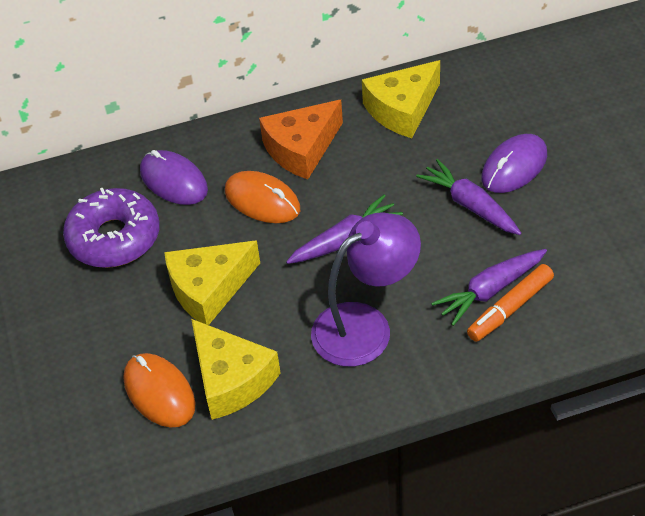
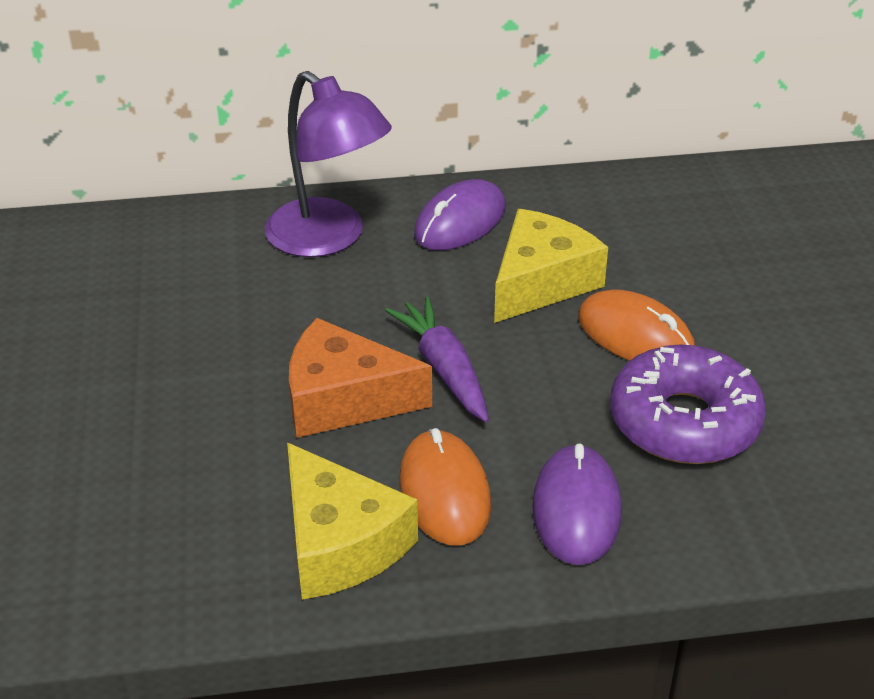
orange marker: [467,264,554,342] = 1 -> none = 0
purple carrot: [286,194,403,264] [416,159,521,235] [431,249,547,326] = 3 -> [385,297,489,422] = 1
yellow cheese: [164,240,260,325] [191,319,281,420] [362,60,440,138] = 3 -> [287,442,418,600] [494,209,608,323] = 2

